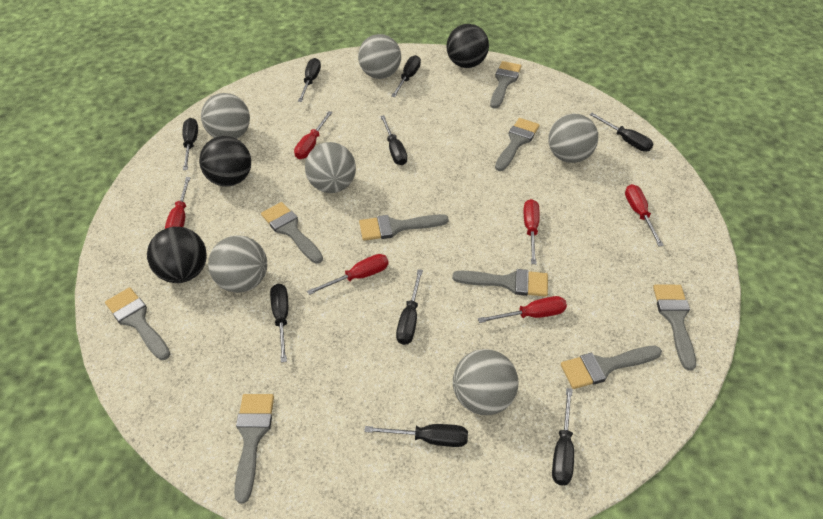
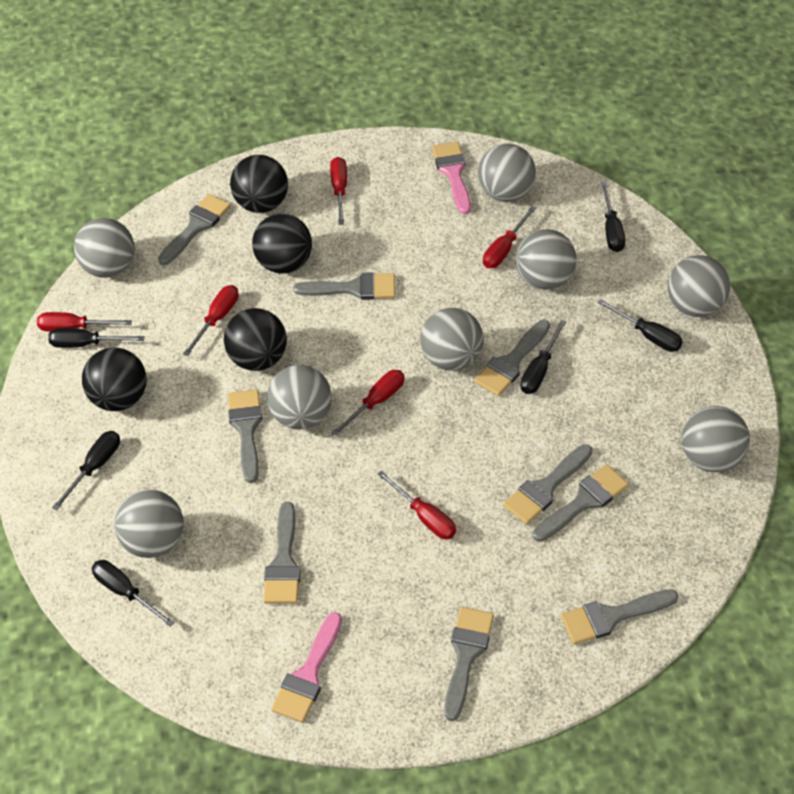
black ball: [147,227,207,283] [199,136,251,187] [446,24,489,68] = 3 -> [82,348,146,411] [224,308,287,371] [230,155,288,213] [252,214,312,274] = 4
black screwdriver: [182,118,198,170] [270,284,288,363] [298,58,321,102] [364,424,468,447] [380,115,407,165] [391,55,421,97] [396,269,423,345] [552,388,574,485] [589,113,653,152] = 9 -> [48,328,145,348] [52,431,120,510] [92,560,174,627] [520,319,566,394] [597,299,683,352] [601,182,625,252] = 6
grey ball: [201,93,250,139] [208,235,267,293] [305,142,356,193] [358,34,401,79] [453,349,518,415] [548,114,598,163] = 6 -> [74,218,135,278] [114,489,184,558] [267,365,332,429] [420,308,484,371] [478,144,536,202] [515,229,576,290] [668,255,730,317] [682,406,750,472] = 8
pink brush: none = 0 -> [271,612,342,723] [432,141,471,215] = 2

